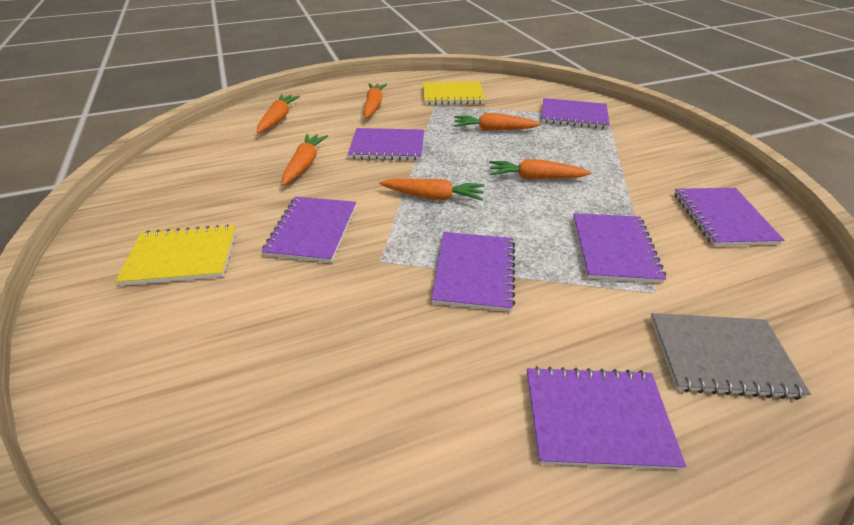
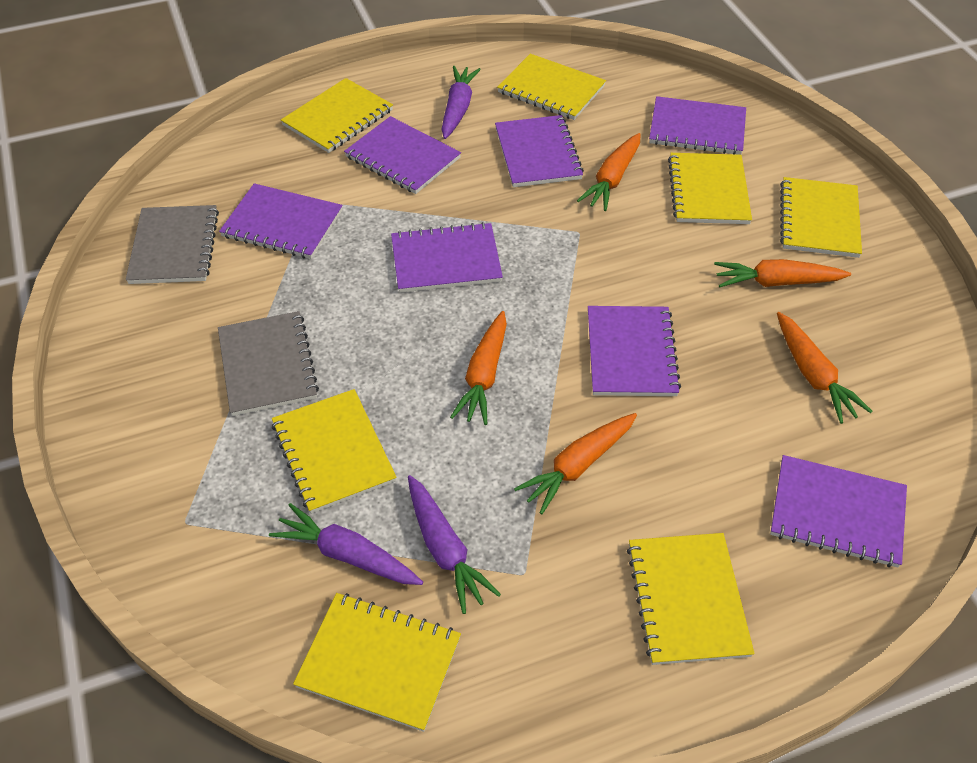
grey notebook: [650,313,811,400] = 1 -> [126,205,219,284] [218,311,319,416] = 2
orange carrot: [257,95,300,133] [282,134,328,185] [363,83,387,118] [379,179,485,201] [454,113,541,131] [489,159,591,179] = 6 -> [450,311,507,425] [514,413,637,514] [577,133,640,211] [714,259,851,287] [777,312,873,424] = 5
purple carrot: none = 0 -> [269,503,423,585] [408,475,501,614] [441,66,481,139] = 3
yellow notebook: [115,225,236,286] [423,81,485,105] = 2 -> [272,389,397,514] [281,78,393,153] [293,593,461,732] [497,54,606,120] [627,533,755,665] [668,153,752,224] [780,177,862,258] = 7

